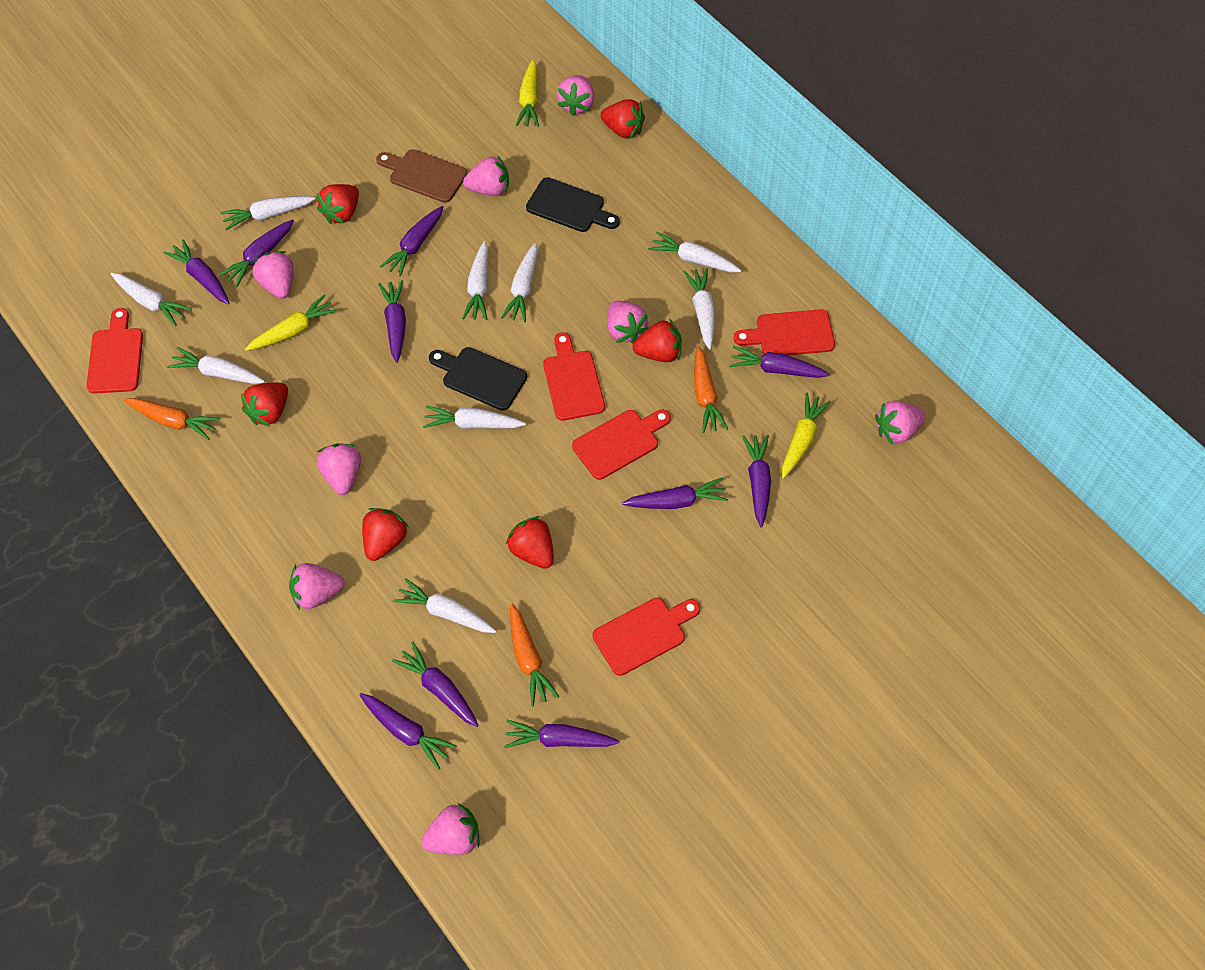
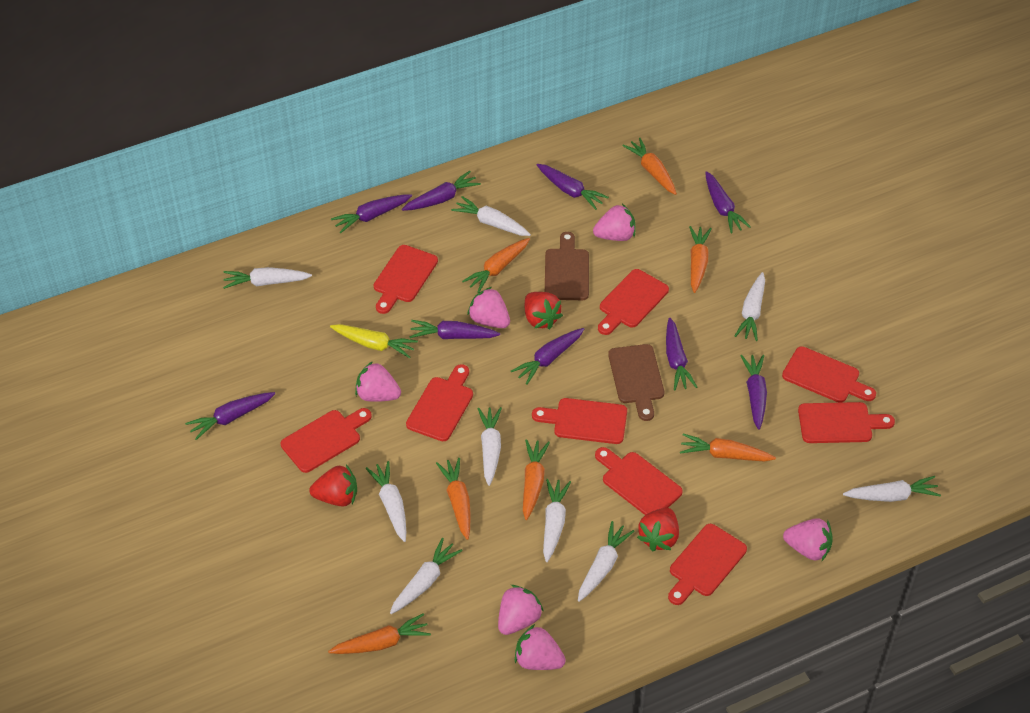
black cutting board: [429,347,527,411] [526,177,620,232] = 2 -> none = 0
brown cutting board: [376,149,467,203] = 1 -> [545,232,589,300] [608,344,664,421] = 2
orange carrot: [124,398,220,440] [510,604,559,706] [694,346,728,433] = 3 -> [328,613,431,654] [436,458,471,540] [462,238,530,293] [523,439,550,520] [623,138,677,195] [680,434,776,462] [689,226,712,293] = 7
pink strawberry: [252,251,293,299] [289,563,345,610] [317,444,361,495] [421,803,480,855] [463,155,509,196] [557,75,594,116] [607,301,648,343] [875,400,926,445] = 8 -> [355,361,401,402] [467,287,510,328] [498,585,544,635] [515,624,566,670] [593,204,636,241] [783,518,833,561] = 6
purple carrot: [163,239,229,304] [219,219,294,287] [359,693,457,770] [378,280,406,363] [380,206,443,277] [392,642,479,727] [504,720,619,748] [622,477,728,509] [729,346,830,378] [742,435,771,527] = 10 -> [185,392,275,440] [331,194,412,233] [402,171,481,211] [409,320,500,339] [511,328,584,385] [537,164,609,210] [666,318,697,390] [705,171,751,233] [741,355,767,430] = 9
red cutting board: [86,308,143,394] [543,333,605,421] [572,410,671,480] [593,598,700,676] [734,309,835,355] = 5 -> [281,408,372,473] [374,245,438,314] [406,364,473,441] [532,398,627,444] [595,447,683,515] [598,269,669,335] [668,524,747,605] [782,346,876,403] [798,402,895,443] = 9
red strawberry: [241,382,288,427] [317,184,359,224] [362,508,408,561] [506,516,554,569] [601,99,645,139] [633,320,682,362] = 6 -> [309,465,357,507] [525,292,563,329] [637,508,679,552] = 3
yellow carrot: [245,294,337,351] [516,59,539,127] [782,393,831,479] = 3 -> [330,324,418,358] = 1

